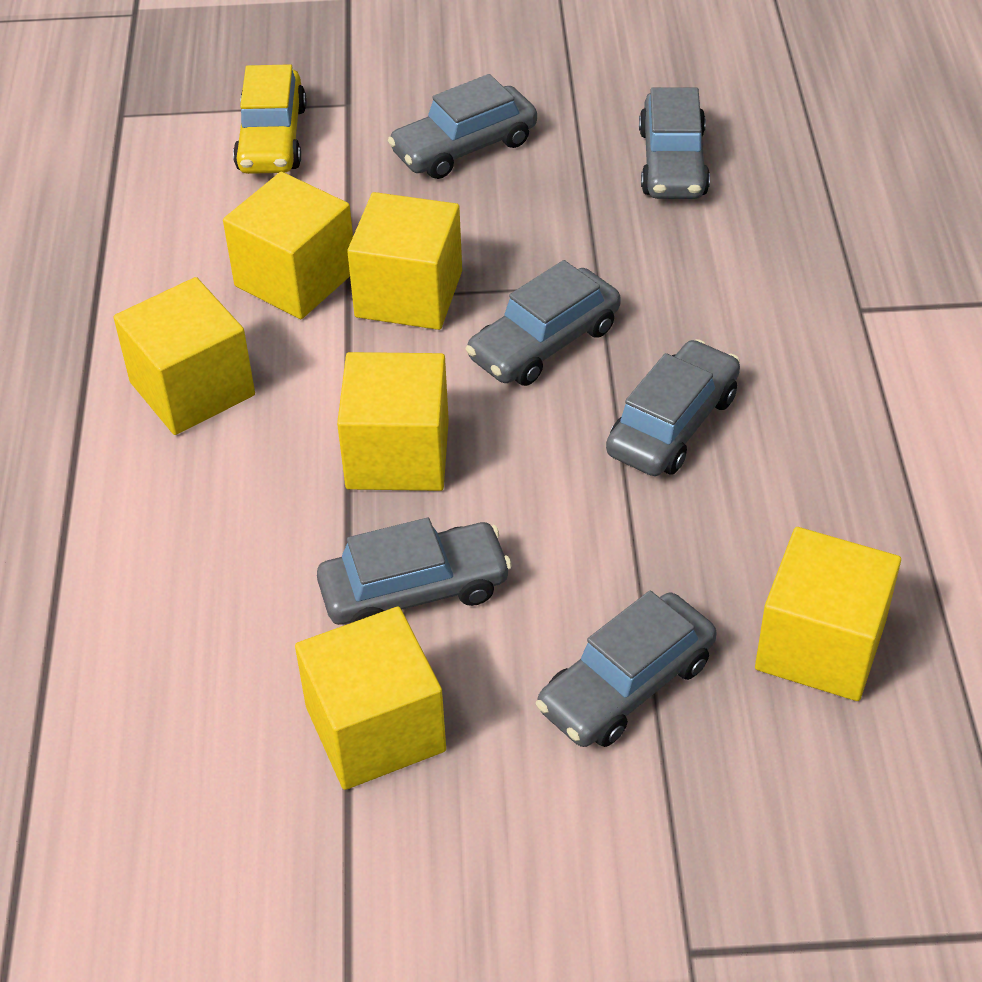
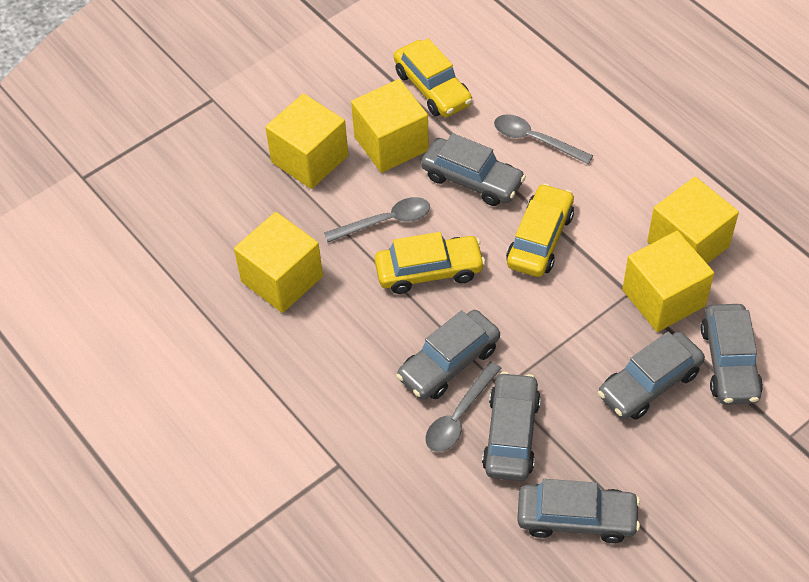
grey spoon: none = 0 -> [324,197,430,242] [425,362,501,452] [494,114,593,164] = 3
yellow car: [233,64,307,174] = 1 -> [375,232,485,294] [394,38,472,117] [506,183,574,277] = 3
yellow cube: [114,277,255,435] [223,172,353,319] [295,607,446,790] [337,352,449,491] [347,192,462,330] [755,527,901,701] = 6 -> [234,212,323,313] [265,94,348,189] [351,79,429,173] [622,231,714,332] [647,177,739,264] = 5

